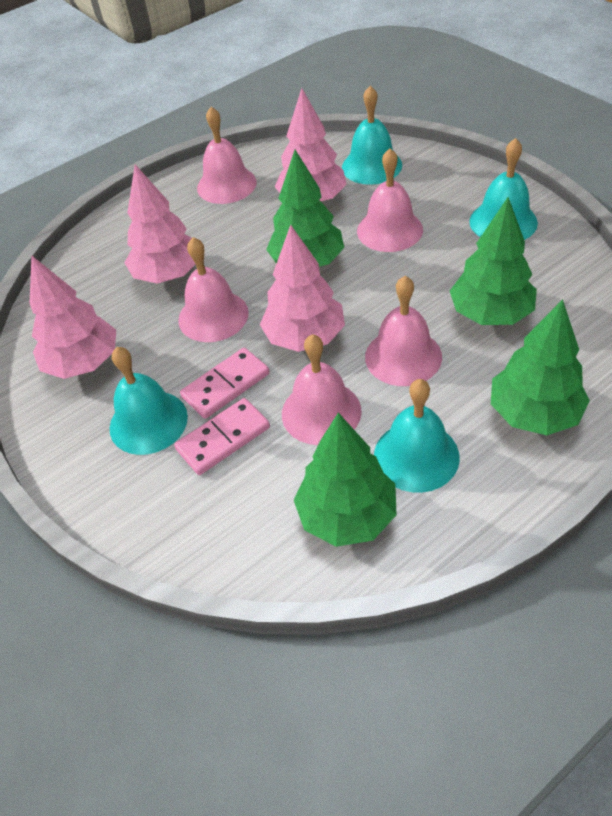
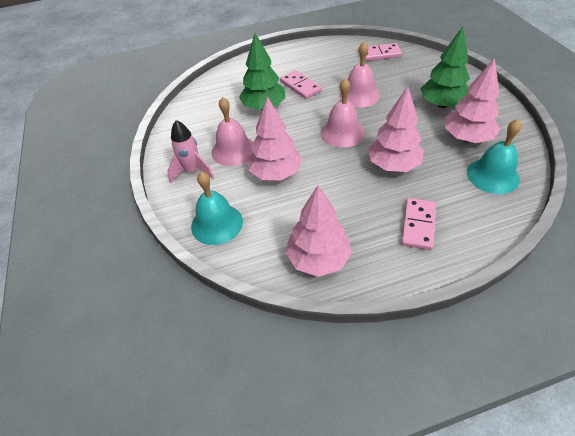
green tree: [266,150,344,267] [294,413,397,547] [450,197,537,325] [491,299,590,435] = 4 -> [239,33,285,110] [420,26,470,108] = 2
pink bell: [178,237,249,342] [197,107,257,204] [282,334,362,445] [357,148,423,252] [365,276,442,386] = 5 -> [211,97,253,166] [321,78,365,148] [340,41,380,108] = 3
pink domino: [174,398,270,475] [180,348,270,419] = 2 -> [280,70,322,99] [358,43,402,61] [401,198,436,250] = 3
pink rocket: none = 0 -> [168,120,214,183] = 1
turquoise bell: [110,347,188,455] [342,86,402,185] [374,379,460,493] [469,138,538,240] = 4 -> [191,171,243,245] [467,119,522,194] = 2

